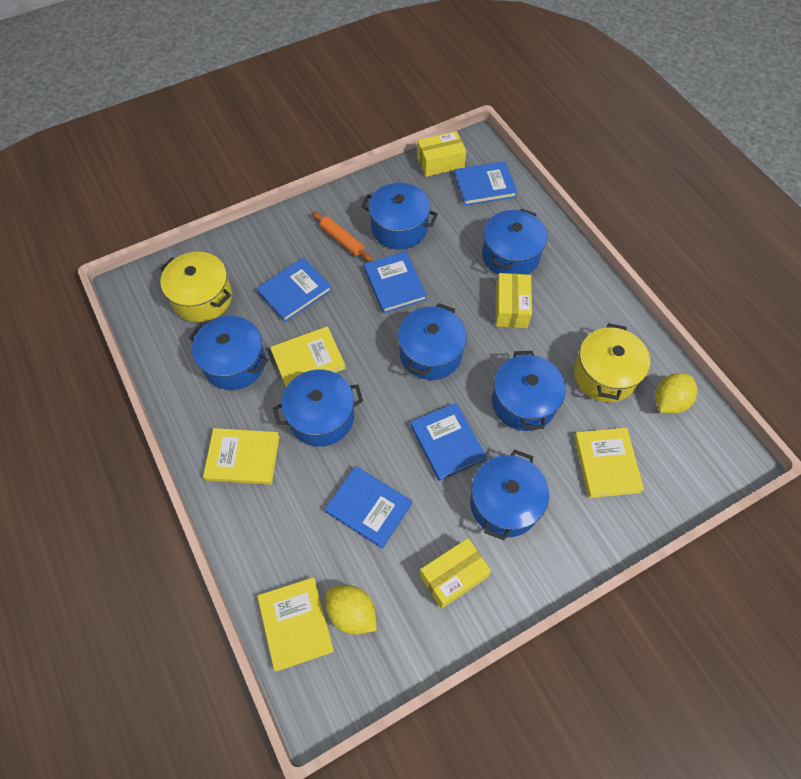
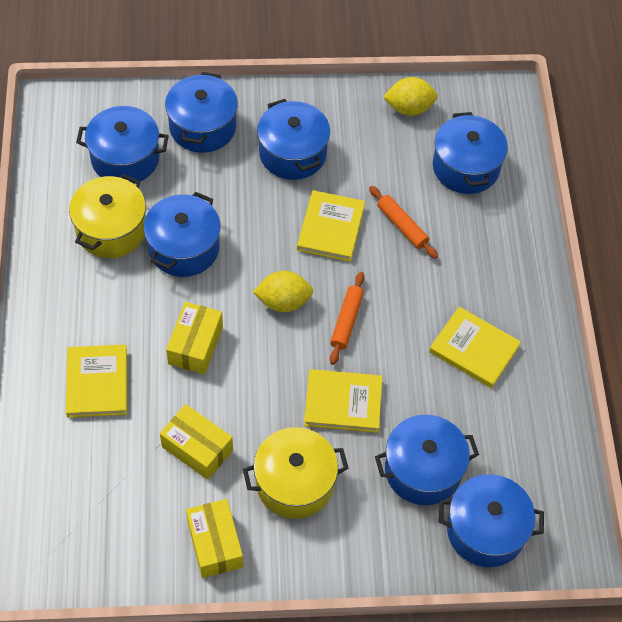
blue book: [256,258,332,322] [324,466,412,549] [364,251,427,313] [410,402,487,481] [454,161,517,206] = 5 -> none = 0
orange rolling pin: [312,211,373,262] = 1 -> [330,272,365,365] [369,186,438,259] = 2

